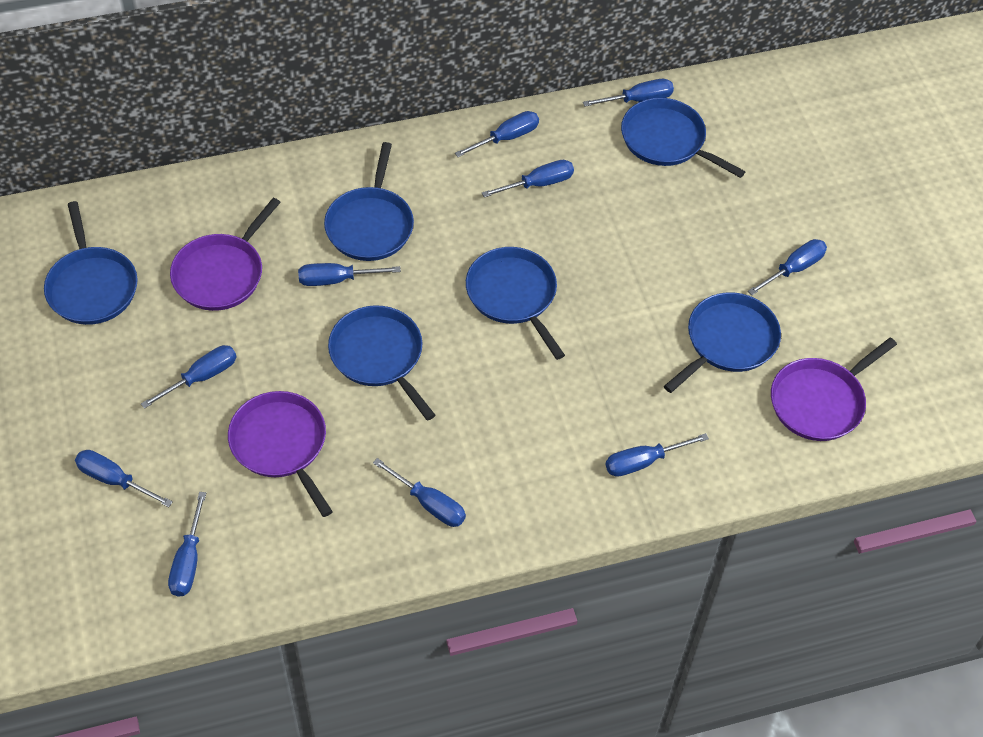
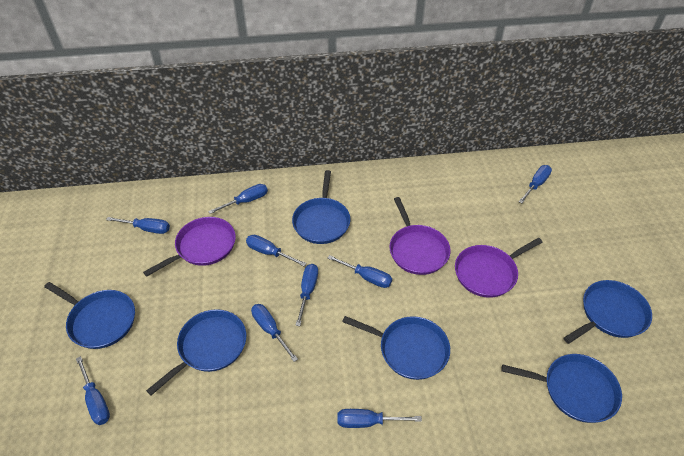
blue screwdriver: [75,450,173,507] [141,345,236,409] [168,492,206,597] [298,263,401,286] [373,458,466,527] [455,111,539,157] [482,160,574,197] [583,79,674,107] [605,433,709,477] [748,239,827,295] = 10 -> [76,356,110,425] [106,217,170,234] [208,184,268,214] [246,235,307,266] [251,304,298,362] [295,264,318,326] [328,255,392,288] [338,409,422,428] [519,165,552,203] = 9

